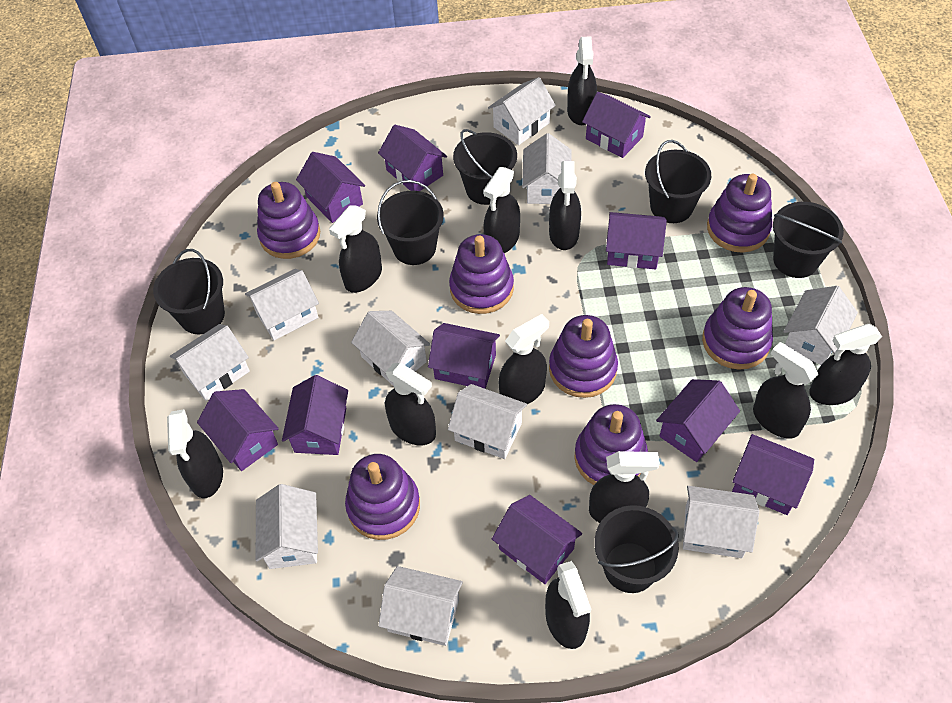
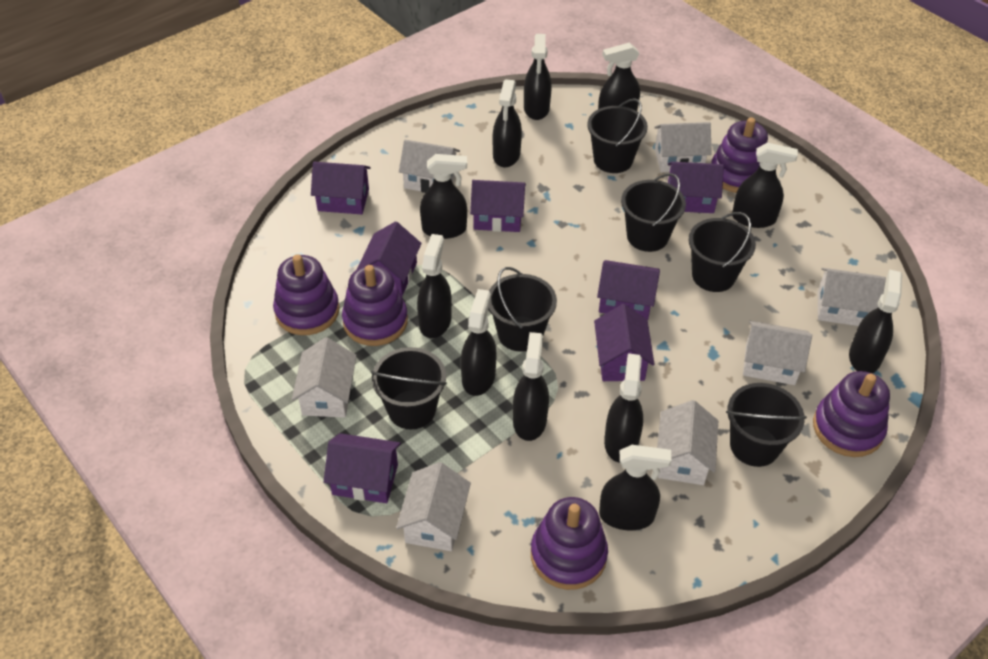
purple house: [197,389,279,471] [282,375,348,455] [296,152,365,223] [378,125,447,191] [428,323,500,389] [492,495,582,584] [582,92,651,158] [606,212,667,269] [656,379,740,462] [732,434,814,515] = 10 -> [311,162,371,214] [324,433,401,503] [356,221,422,296] [470,180,526,232] [594,304,655,381] [597,260,660,320] [668,162,724,213] = 7
purple stacking toy: [257,182,320,259] [345,454,420,540] [449,234,514,314] [549,315,618,398] [574,404,648,485] [702,287,773,370] [707,174,772,253] = 7 -> [273,254,340,335] [342,265,408,346] [531,497,608,590] [712,118,768,193] [813,371,890,457] = 5
white house: [170,324,250,401] [245,269,319,340] [256,484,318,569] [351,311,431,386] [378,566,463,646] [448,384,527,459] [488,77,556,145] [522,133,572,204] [683,486,759,558] [783,286,858,365] = 10 -> [292,337,357,418] [396,462,471,551] [399,140,460,193] [654,122,712,172] [657,400,718,485] [743,321,812,385] [818,268,886,326] = 7

